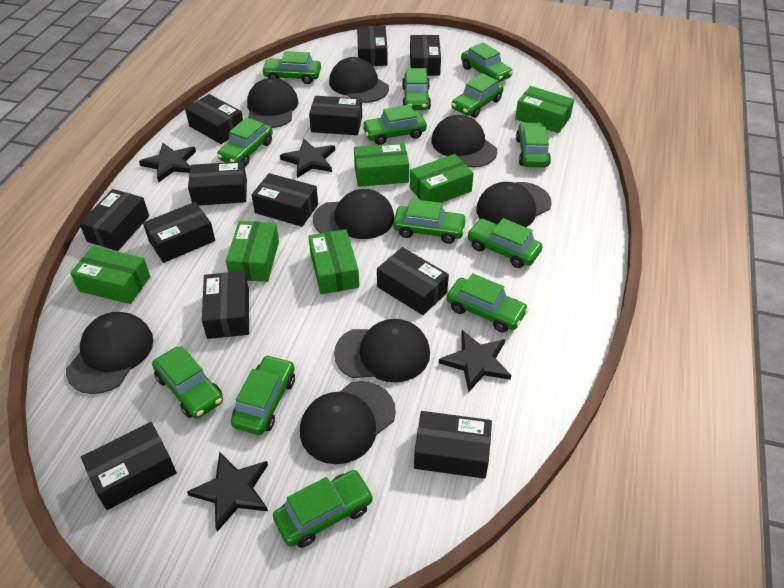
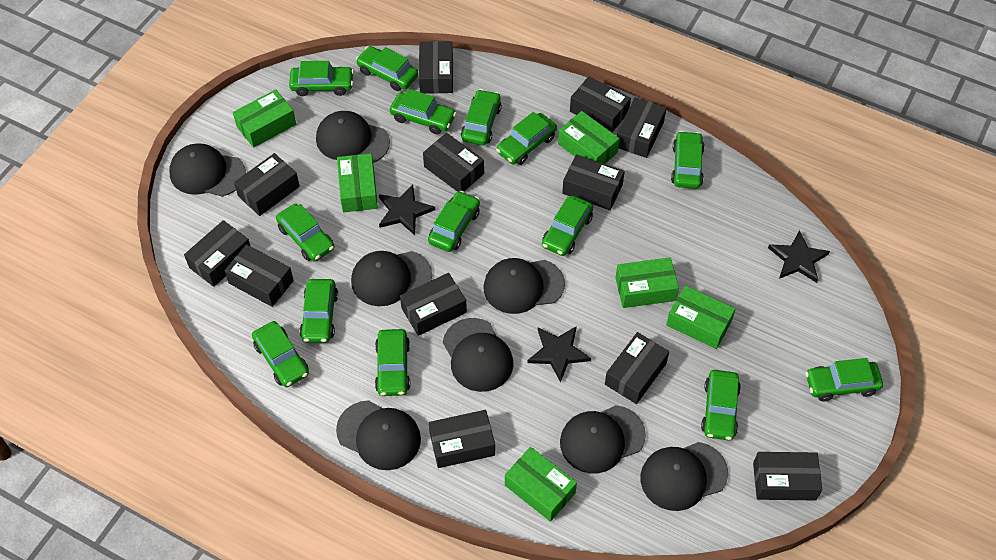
black star: [139,143,196,183] [187,452,268,532] [280,139,335,178] [439,330,511,392] = 4 -> [379,184,435,235] [528,326,591,383] [768,230,830,283] = 3
green car: [152,346,223,419] [217,117,273,166] [231,355,295,435] [262,51,321,84] [273,470,374,548] [362,105,427,145] [393,199,467,244] [402,68,431,110] [446,273,529,332] [452,73,504,118] [461,42,513,83] [467,218,543,268] [516,122,551,167] = 13 -> [252,321,309,387] [276,204,334,262] [289,61,354,96] [300,279,338,343] [356,46,418,91] [375,329,410,396] [390,89,456,134] [428,191,480,252] [461,89,502,146] [496,112,557,165] [542,196,593,256] [671,131,705,189] [701,370,741,441] [806,358,883,401] = 14

